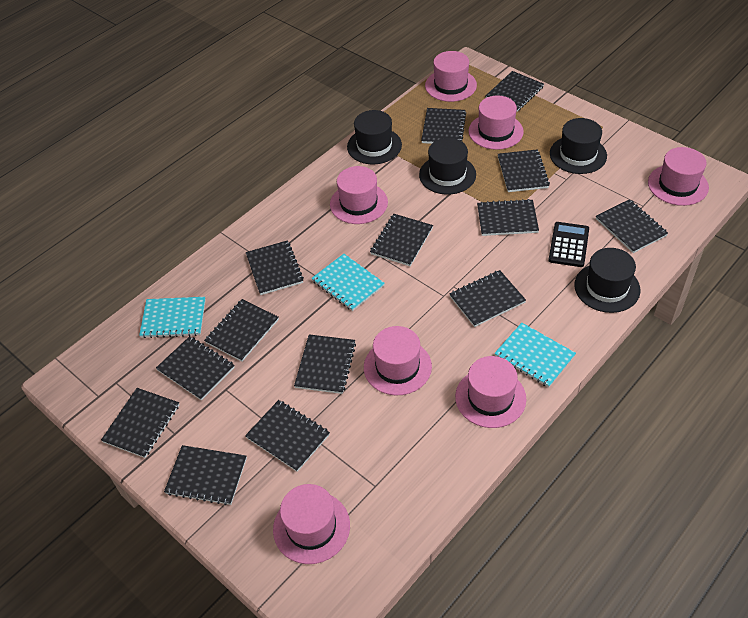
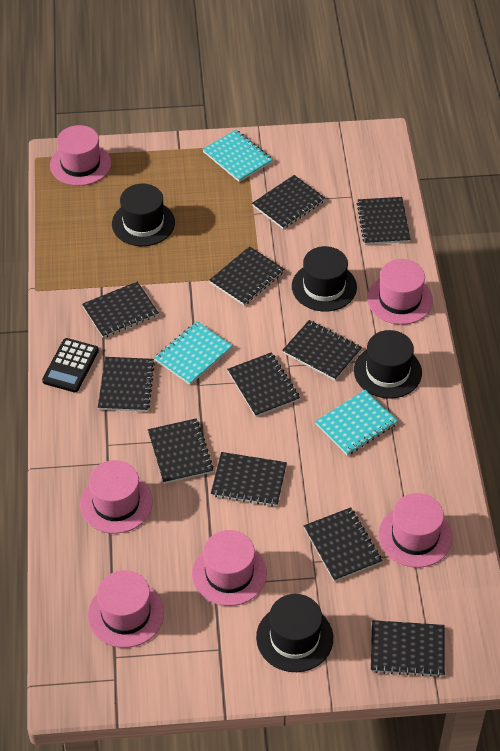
black notebook: [101,388,179,458] [156,336,235,400] [164,445,247,505] [204,299,279,362] [245,400,330,472] [246,240,304,295] [294,335,356,394] [370,214,433,266] [421,108,466,144] [449,270,526,327] [477,199,539,236] [485,71,544,112] [498,149,550,192] [596,199,668,253] = 14 -> [82,281,159,338] [98,357,155,412] [148,418,214,484] [209,246,284,305] [211,452,287,506] [227,353,300,417] [252,175,325,229] [282,320,362,381] [304,507,382,581] [357,197,411,245] [371,620,445,677] = 11
pink hat: [273,484,350,564] [330,166,388,224] [364,326,432,396] [425,51,477,102] [455,356,526,428] [469,95,524,150] [648,147,709,206] = 7 -> [50,125,111,186] [80,460,153,534] [88,570,164,648] [192,530,267,606] [367,259,433,325] [378,493,452,568] = 6

